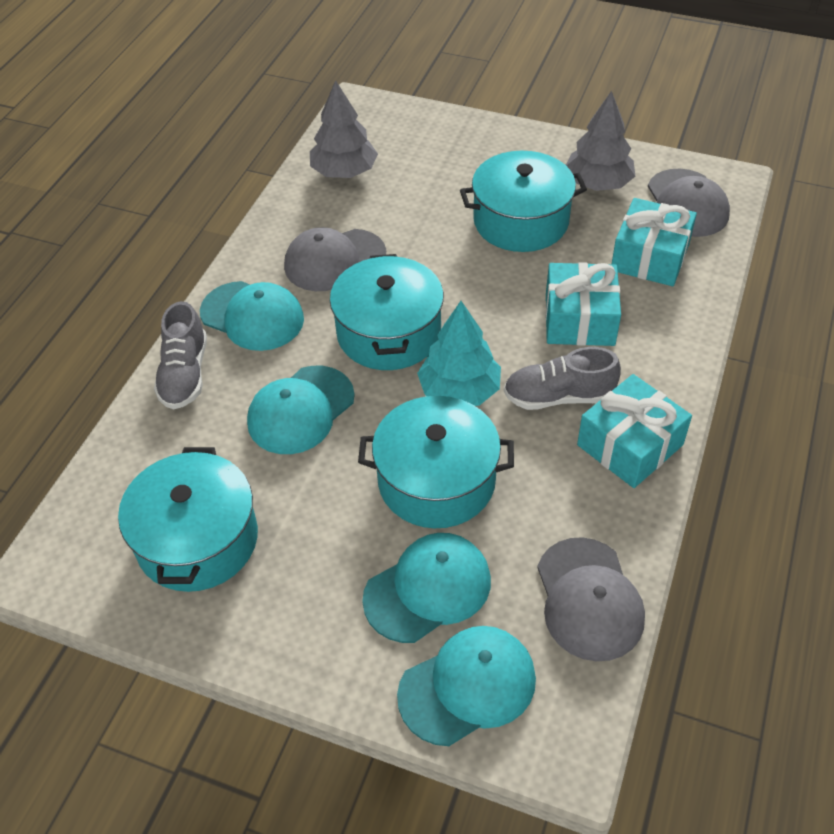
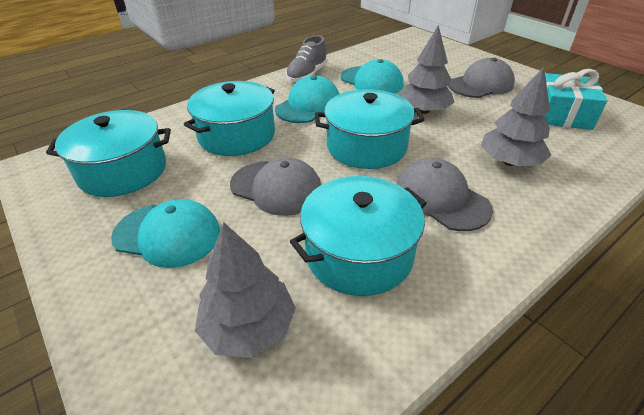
grey shoe: [154,301,207,410] [504,347,621,410] = 2 -> [286,36,328,83] = 1
grey tree: [310,80,378,178] [566,91,635,191] = 2 -> [195,222,296,358] [399,25,455,114] [481,67,551,166] = 3
turquoise cap: [200,281,304,351] [247,366,355,454] [362,533,491,643] [397,626,536,746] = 4 -> [111,199,220,268] [275,75,339,123] [340,59,403,94] = 3
turquoise gift: [545,262,621,346] [577,374,692,488] [612,198,697,286] = 3 -> [545,69,607,130] = 1
turquoise tree: [417,301,501,406] = 1 -> none = 0

